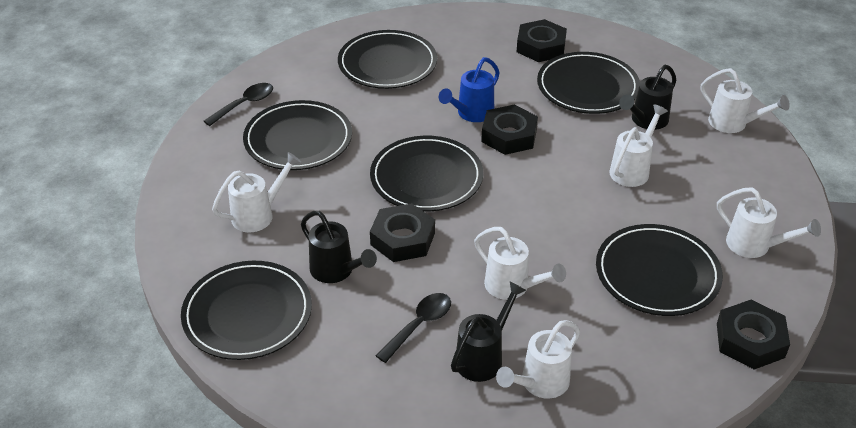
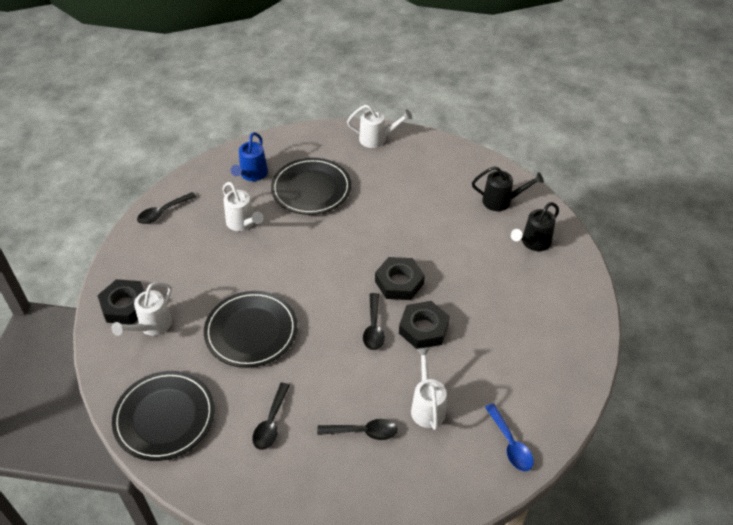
black nut: [370,203,435,262] [481,105,538,155] [517,19,567,62] [717,300,790,370] = 4 -> [97,279,144,325] [375,257,425,300] [399,301,450,349] = 3
black plate: [181,261,312,360] [243,100,352,170] [338,30,437,89] [370,136,483,211] [537,52,640,114] [596,224,723,316] = 6 -> [112,371,215,461] [204,291,298,368] [271,158,352,215] = 3
black spoon: [204,83,273,126] [376,293,451,363] = 2 -> [137,192,196,224] [252,383,290,450] [317,419,398,440] [363,293,385,350] = 4
black watering can: [301,211,377,283] [451,282,526,382] [619,65,676,130] = 3 -> [472,166,544,211] [511,202,559,251] = 2
blue spoon: none = 0 -> [485,404,534,471] = 1
white watering can: [212,152,301,232] [474,227,566,300] [496,320,580,398] [609,104,668,187] [701,68,790,133] [717,187,821,258] = 6 -> [112,282,172,336] [222,182,263,231] [347,105,412,148] [411,348,447,430] = 4

